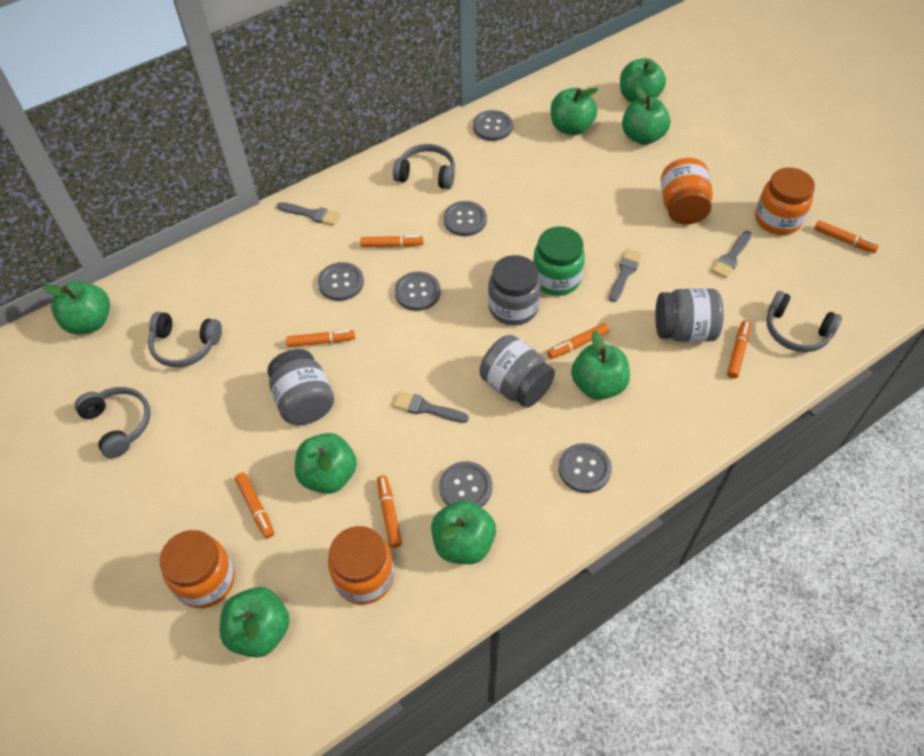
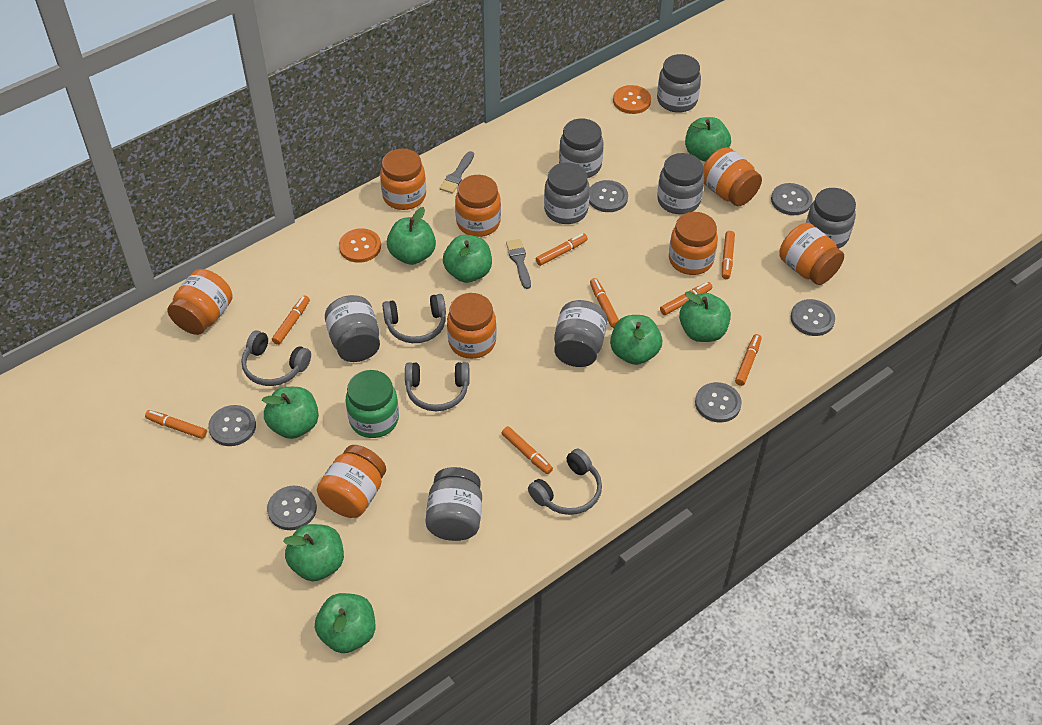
grey brush: [277,202,340,226] [393,391,469,423] [609,249,643,302] [712,231,752,278] = 4 -> [440,151,474,194] [506,239,531,289] = 2
grey jar: [267,349,334,425] [480,335,555,408] [488,255,541,326] [655,288,724,342] = 4 -> [325,295,380,362] [425,467,482,541] [544,163,590,224] [554,300,607,367] [559,119,603,178] [657,54,701,113] [657,153,704,215] [806,188,856,249] = 8
orange button: none = 0 -> [339,228,381,263] [613,85,651,114] = 2
orange jar: [160,530,235,608] [328,526,394,605] [661,158,713,224] [755,167,815,235] = 4 -> [168,269,233,335] [317,445,386,518] [380,149,426,210] [447,293,496,359] [455,175,501,237] [669,212,718,275] [703,147,762,206] [779,223,844,285] = 8
orange marker: [235,473,274,538] [286,330,355,347] [360,235,423,247] [377,475,402,548] [547,323,609,359] [727,320,751,379] [814,220,879,253] = 7 -> [145,410,207,439] [272,295,310,345] [502,426,553,474] [536,233,588,266] [590,278,619,328] [660,282,712,315] [722,231,735,279] [735,334,762,386] = 8

